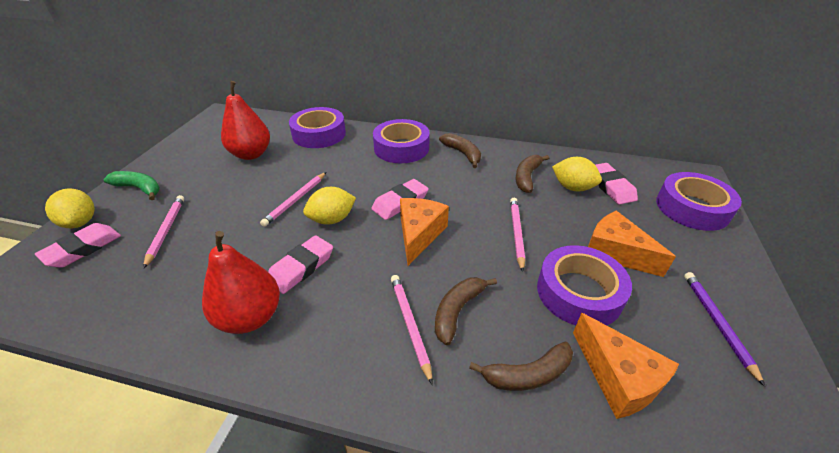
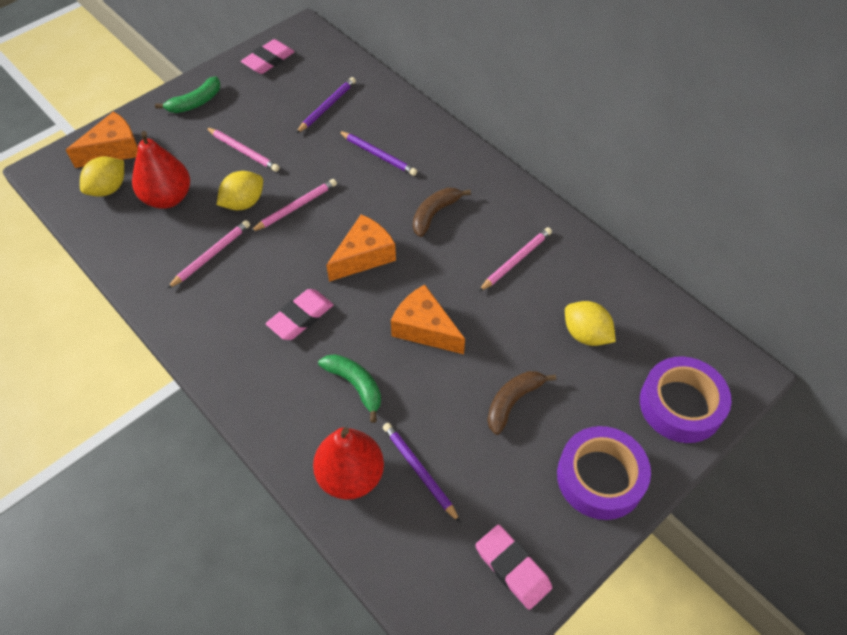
brown banana: [435,277,497,345] [439,133,481,168] [469,342,573,391] [516,155,549,193] = 4 -> [413,188,471,237] [487,371,556,435] = 2
green banana: [104,171,160,200] = 1 -> [155,76,221,113] [318,354,381,423] = 2
pink eraser: [35,223,121,268] [268,235,333,294] [372,179,429,220] [595,163,638,205] = 4 -> [241,39,295,74] [266,289,333,340] [475,525,552,610] = 3
purple pencil: [684,272,765,387] = 1 -> [296,77,356,133] [339,131,417,176] [383,422,461,523] = 3
purple tape: [289,107,346,148] [373,119,430,163] [537,245,632,325] [656,172,742,231] = 4 -> [557,426,651,520] [640,356,732,443] = 2

